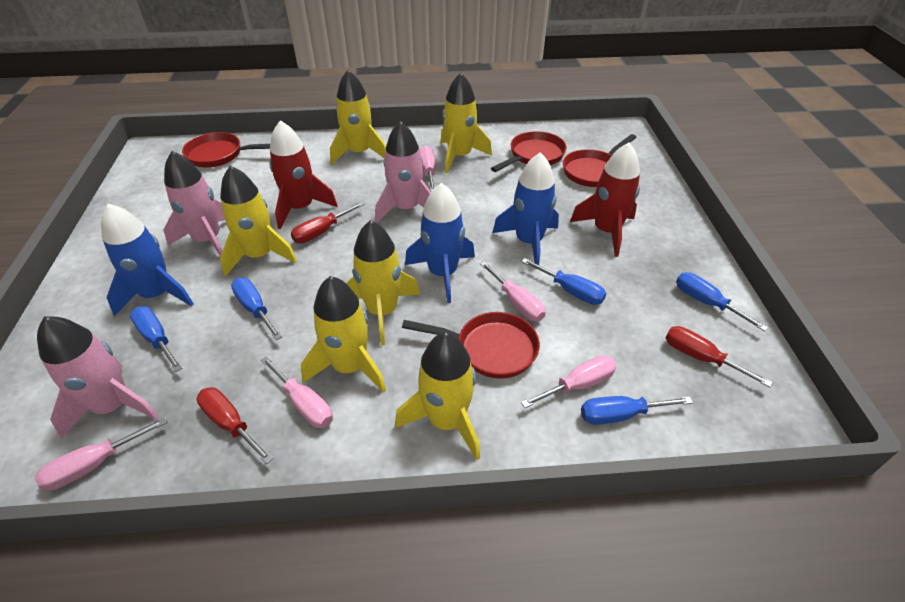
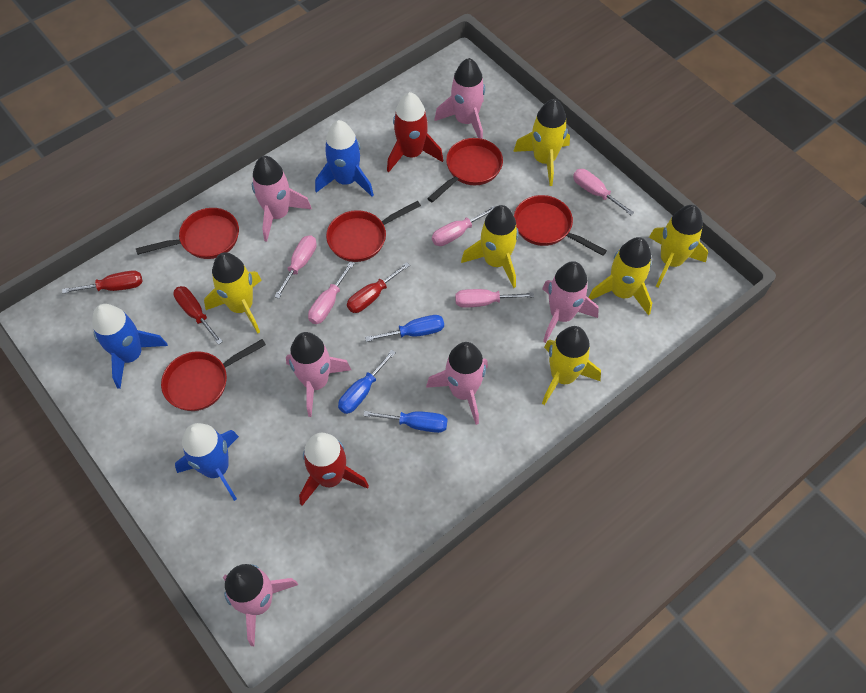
blue screwdriver: [130,306,182,372] [231,278,282,340] [521,258,606,305] [581,396,693,425] [676,272,768,331] = 5 -> [338,350,396,414] [363,411,447,433] [365,315,444,342] = 3
pink rocket: [37,316,158,439] [163,151,225,257] [375,121,431,223] = 3 -> [223,564,298,646] [252,156,312,242] [286,332,351,417] [426,342,488,425] [434,58,485,139] [542,261,599,343] = 6
red pan: [182,132,270,167] [402,312,540,379] [491,131,567,172] [563,134,637,187] = 4 -> [136,208,239,259] [161,339,266,411] [326,201,421,262] [427,138,503,203] [514,195,607,256] = 5

